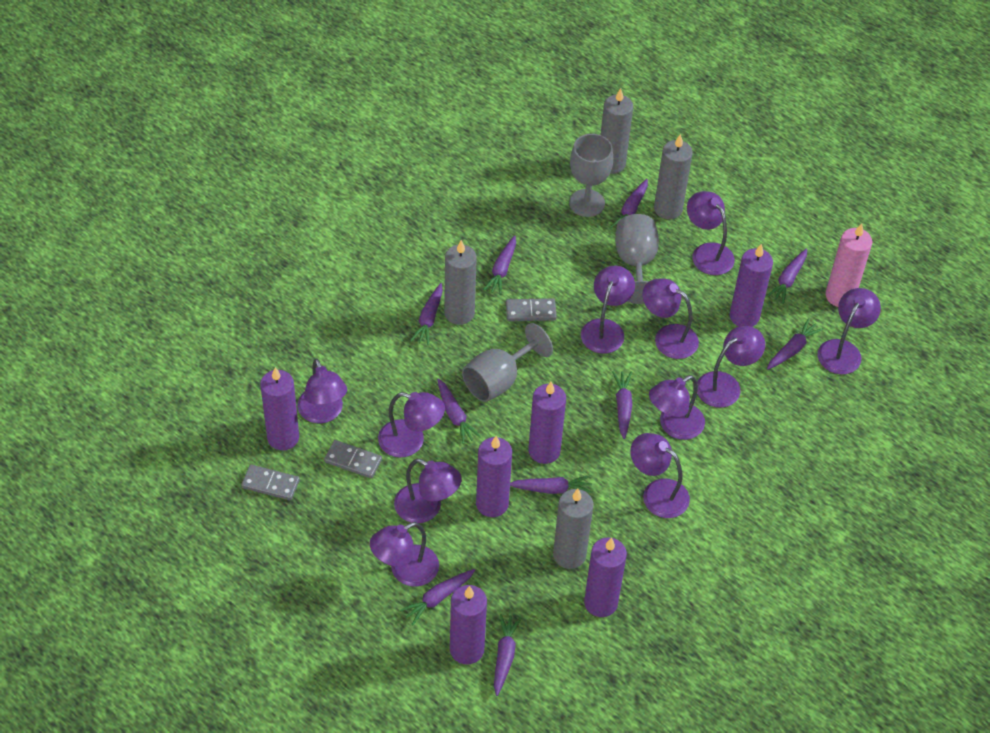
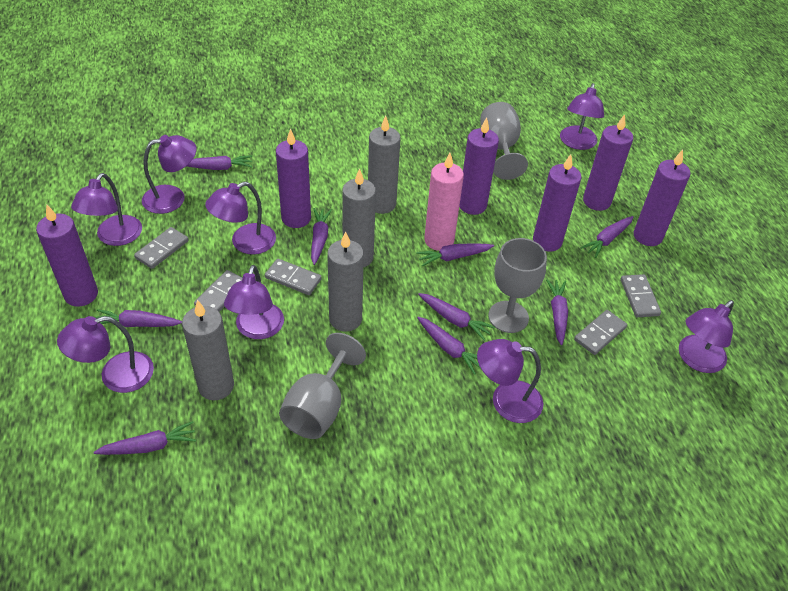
grey domino: [241,465,300,500] [324,440,382,478] [506,298,557,321] = 3 -> [134,227,189,269] [194,270,243,312] [265,259,322,295] [574,310,627,355] [621,274,661,317] = 5
purple carrot: [399,569,475,625] [410,283,443,345] [437,379,481,444] [483,235,516,295] [494,614,521,696] [510,476,592,494] [611,179,648,228] [612,371,632,439] [767,248,807,304] [767,319,823,370] = 10 -> [94,421,196,455] [95,309,182,327] [187,155,252,170] [311,208,332,265] [416,243,494,267] [417,317,480,375] [418,293,495,341] [546,279,568,345] [581,216,633,258] = 9
purple lamp: [297,358,347,423] [370,522,439,587] [378,392,445,457] [394,459,462,523] [581,266,635,354] [630,433,690,518] [643,279,699,359] [649,375,705,440] [687,191,735,275] [697,326,765,408] [818,288,881,374] = 11 -> [57,316,154,393] [71,173,142,246] [142,135,197,214] [205,182,276,254] [224,265,284,339] [477,339,543,423] [560,83,604,150] [679,300,734,373] = 8

